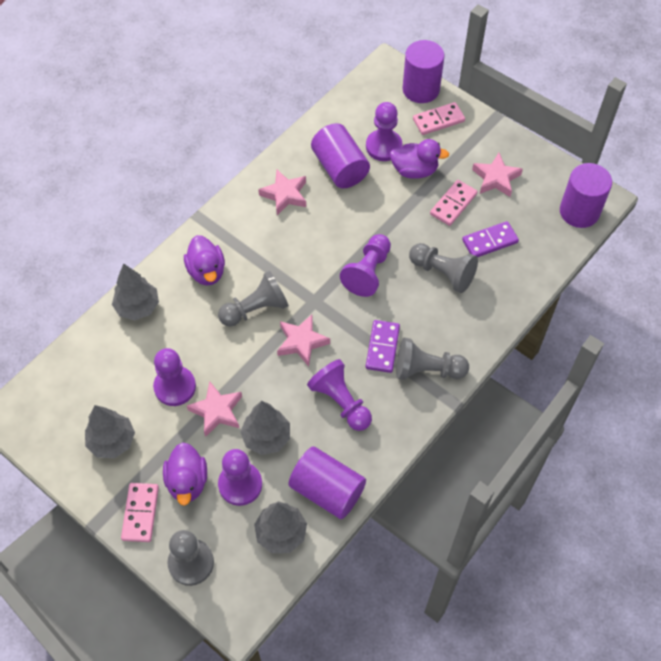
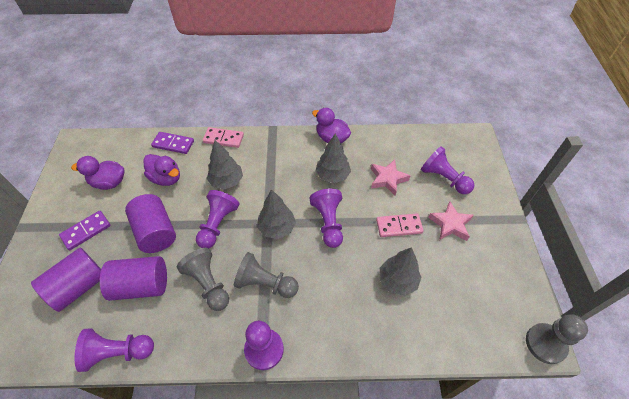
grey pawn: [167,530,214,586] [218,270,289,327] [396,338,469,380] [409,243,478,293] = 4 -> [177,248,229,311] [234,252,299,298] [526,314,588,364] = 3
pink domino: [121,483,159,542] [413,102,465,135] [430,180,478,226] = 3 -> [203,127,244,148] [376,213,424,237] = 2
pink star: [187,381,242,437] [258,170,306,215] [277,315,330,367] [472,153,523,197] = 4 -> [371,160,411,195] [428,202,474,241] = 2
purple cylinder: [288,446,366,519] [311,123,370,188] [402,40,444,103] [560,163,612,228] = 4 -> [31,248,101,312] [100,256,167,301] [125,194,176,253] = 3

